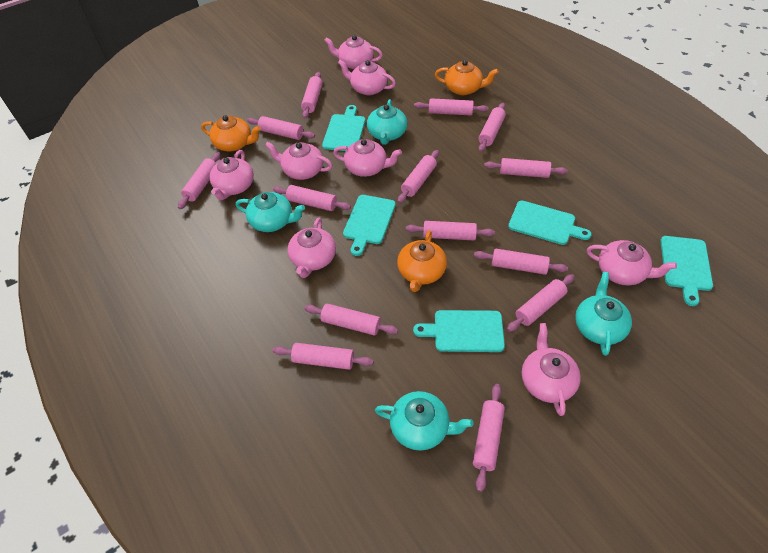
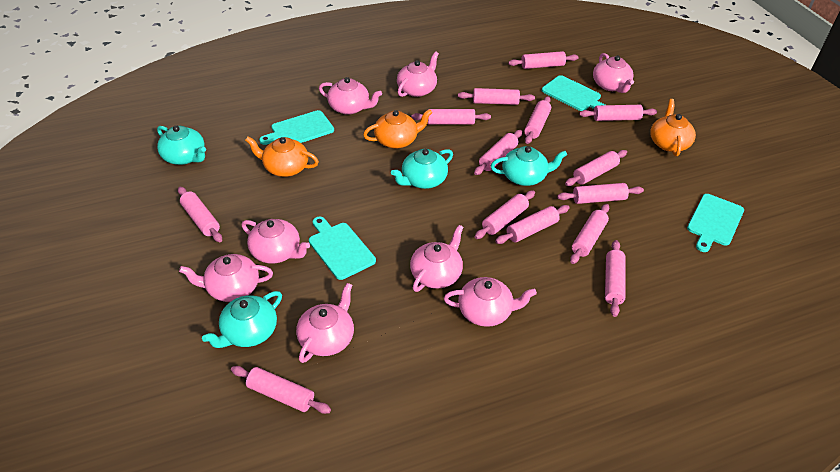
turquoise cutting board: [322,105,365,151] [343,195,396,256] [413,310,505,352] [508,201,592,245] [660,236,713,306] = 5 -> [259,110,334,145] [309,217,376,280] [542,75,605,111] [687,194,744,252] = 4

